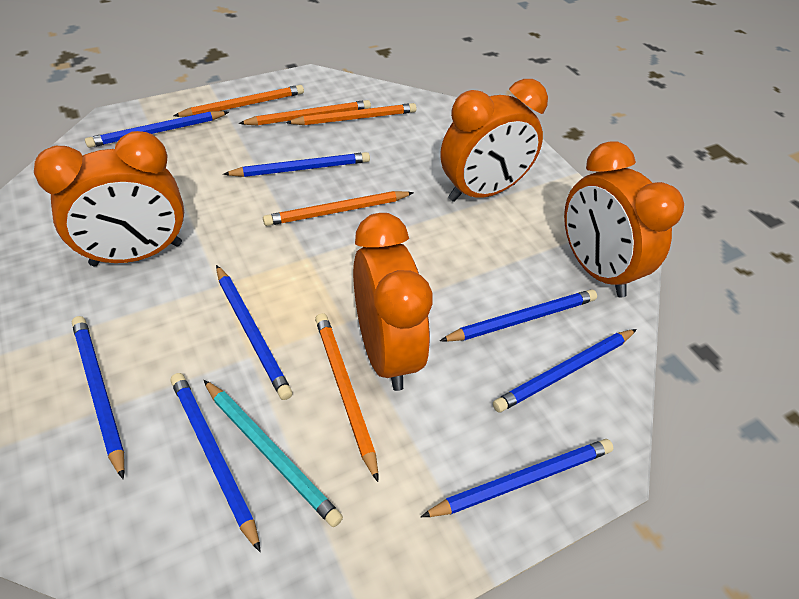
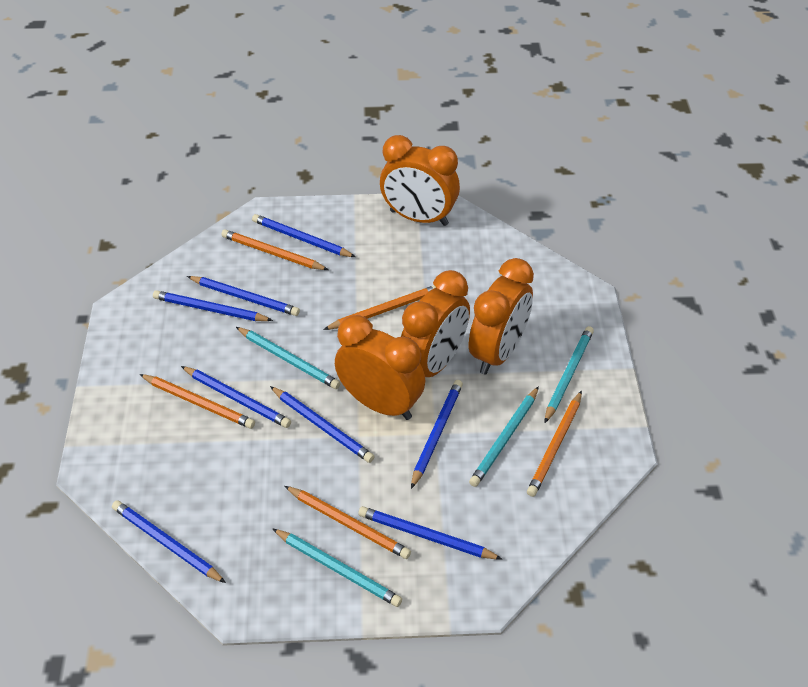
turquoise pencil: [204,380,343,527] = 1 -> [236,327,341,389] [272,528,402,607] [469,386,539,487] [545,326,594,423] = 4

